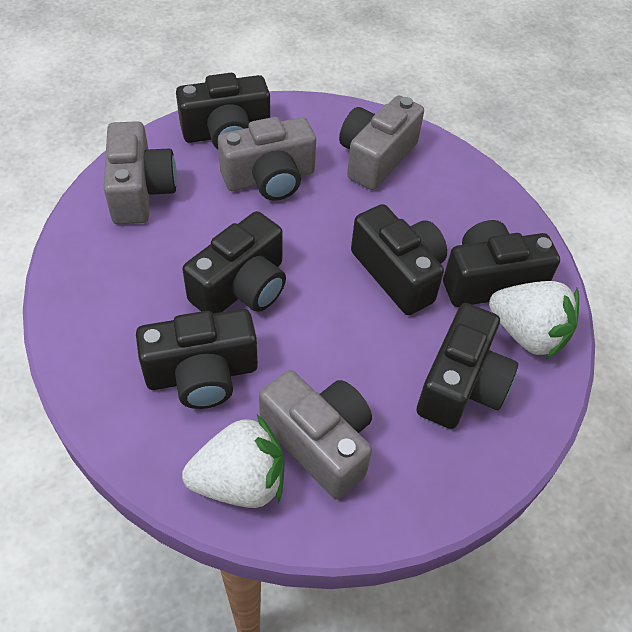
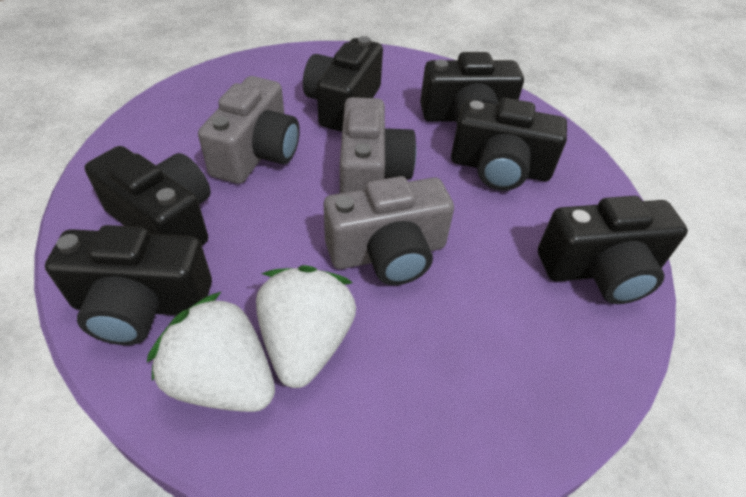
grey camera: [104,121,177,224] [218,117,316,201] [259,370,372,499] [339,96,424,190] = 4 -> [198,76,299,184] [324,176,454,285] [340,97,416,193] = 3

